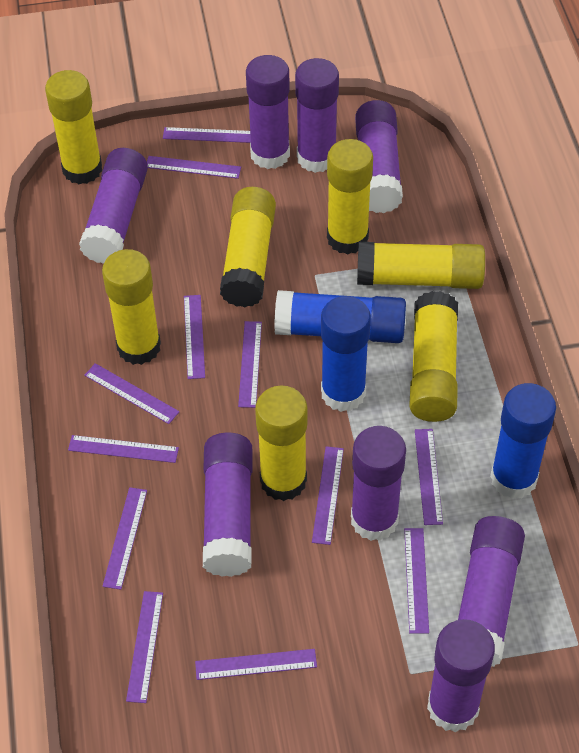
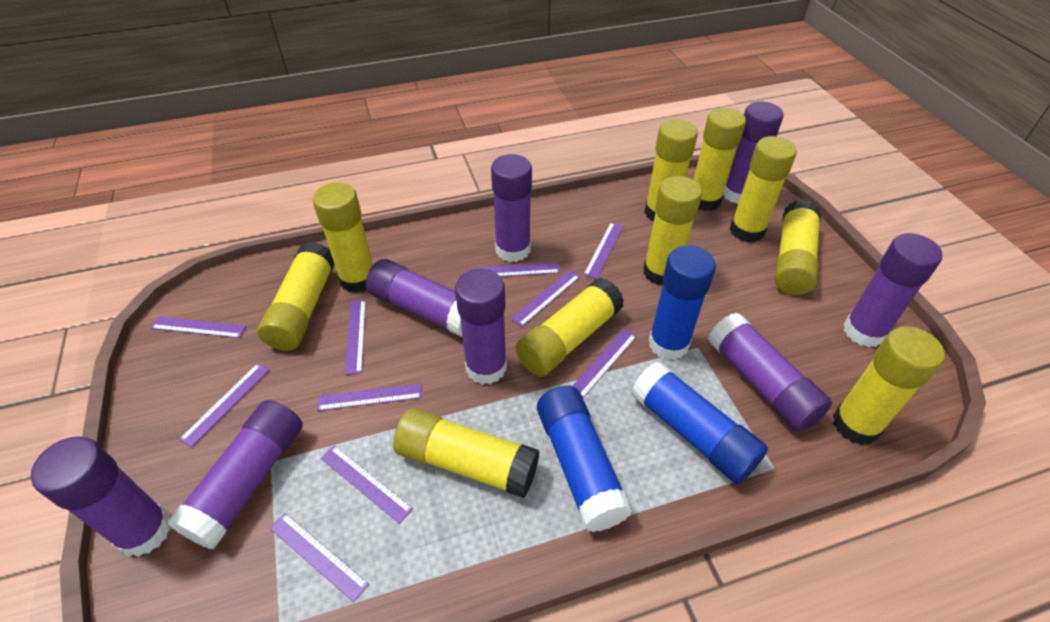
purple ruler: [68,435,179,463] [84,363,179,424] [102,487,147,590] [126,591,163,703] [147,156,241,179] [163,127,251,143] [184,295,205,379] [195,649,317,680] [238,321,262,408] [312,446,344,545] [404,528,429,634] [415,429,443,525] = 12 -> [151,316,246,338] [179,363,270,447] [270,513,369,602] [317,383,422,411] [321,445,413,524] [345,300,366,375] [473,262,560,277] [511,270,580,327] [573,329,637,398] [583,222,623,279] = 10
yellow glue stick: [45,70,102,184] [102,249,161,365] [220,187,276,307] [255,386,307,501] [327,139,373,255] [357,242,485,289] [409,291,458,422] = 7 -> [257,242,335,351] [313,183,374,293] [393,408,539,498] [516,278,624,376] [643,176,702,285] [644,119,698,221] [693,108,746,211] [730,136,797,242] [775,200,821,295] [833,326,945,445] = 10

